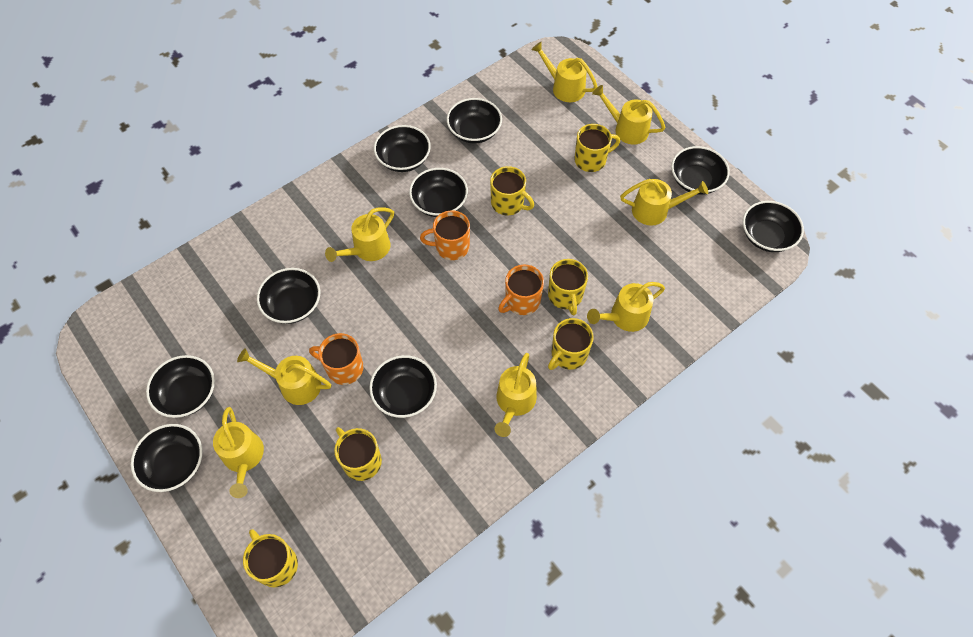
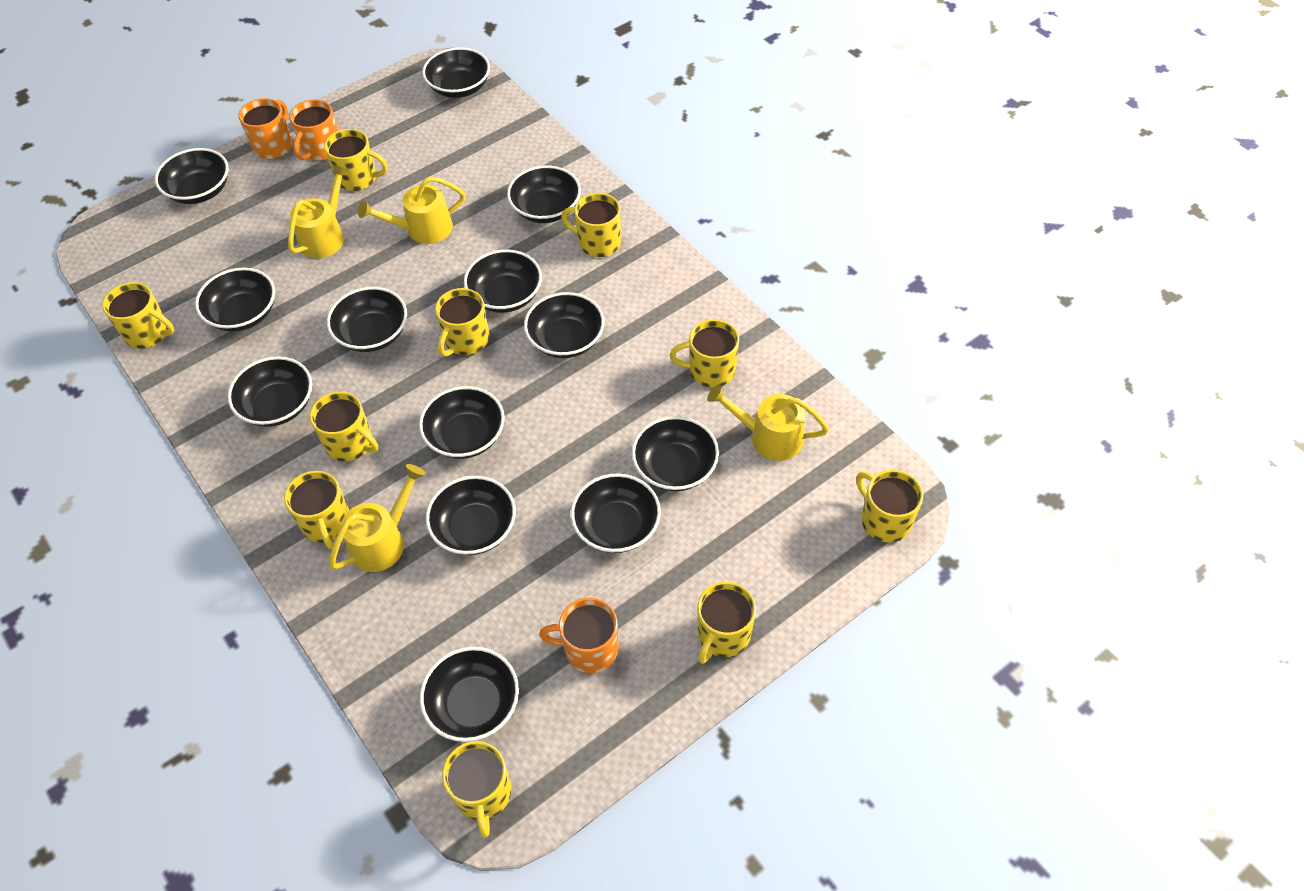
black bowl: [131,424,202,492] [146,355,215,418] [257,268,320,324] [369,355,437,418] [374,125,431,172] [409,168,468,217] [447,98,502,144] [671,146,730,195] [743,201,804,252] = 9 -> [155,148,229,204] [195,268,275,332] [228,356,312,427] [327,287,407,352] [419,386,505,459] [420,647,519,742] [422,47,490,98] [426,476,516,555] [464,250,542,313] [507,165,581,223] [524,292,605,358] [571,473,661,553] [632,416,719,491] = 13
yellow mug: [243,529,298,588] [334,427,382,481] [490,166,534,216] [548,259,588,315] [548,318,594,370] [574,124,620,172] = 6 -> [102,282,174,349] [284,471,349,549] [310,392,379,461] [324,129,388,191] [435,288,489,357] [442,741,512,837] [561,193,621,257] [670,319,739,388] [697,582,756,664] [856,470,923,543] = 10
yellow watering can: [213,407,264,498] [237,348,331,405] [325,207,394,262] [494,353,537,437] [531,42,598,102] [587,282,665,332] [592,85,666,144] [620,179,708,226] = 8 -> [288,164,349,258] [329,464,426,572] [358,176,466,244] [707,385,829,461] = 4

